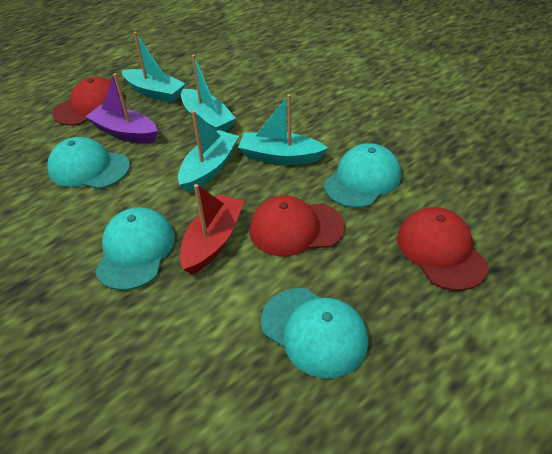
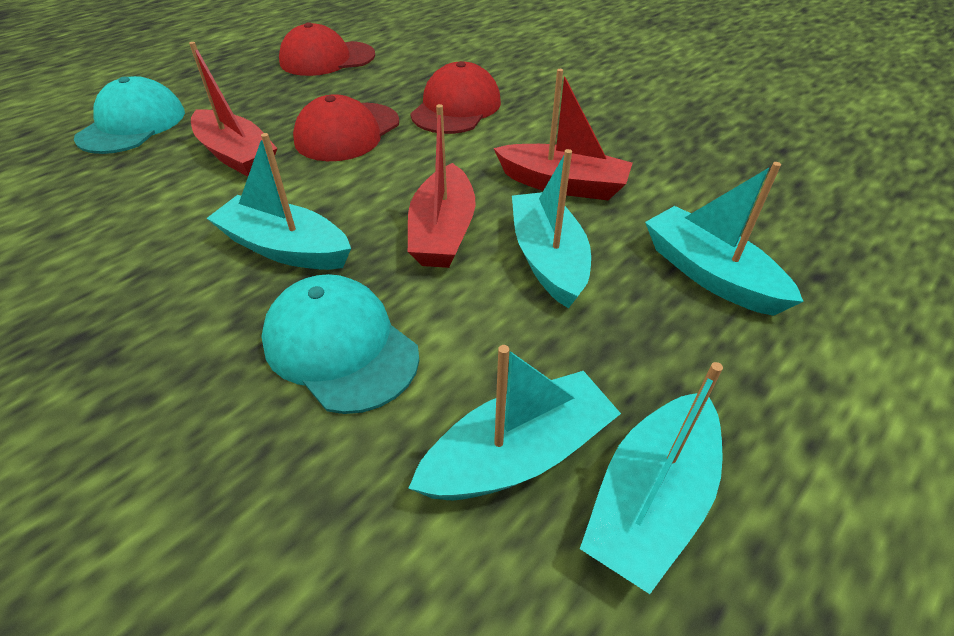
purple boat: [85,73,158,143] = 1 -> none = 0
red boat: [180,184,244,275] = 1 -> [189,42,278,177] [408,104,475,268] [494,69,632,200] = 3
turquoise boat: [122,32,186,103] [178,110,239,193] [181,55,236,132] [238,94,328,165] = 4 -> [207,133,351,270] [408,345,621,500] [512,149,591,308] [580,362,723,594] [645,162,804,316] = 5
turquoise cap: [47,137,130,189] [95,207,175,291] [261,288,368,379] [324,143,401,208] = 4 -> [74,76,185,154] [261,274,419,414] = 2

